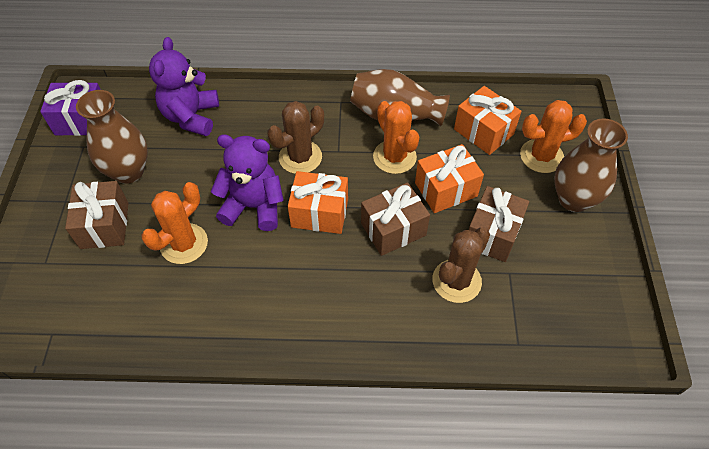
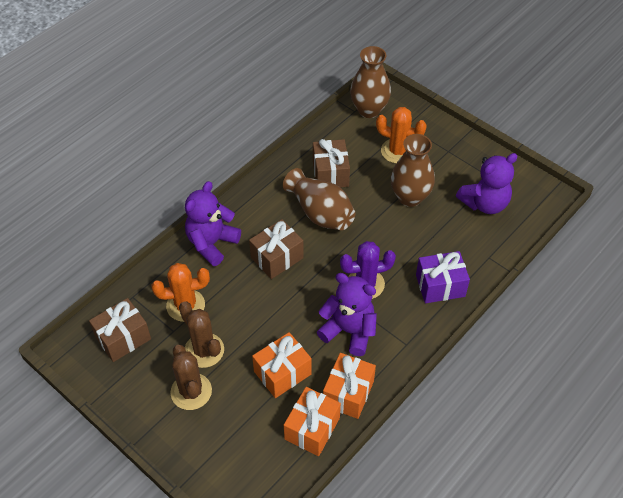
orange cactus: [141,182,208,264] [373,101,419,174] [520,100,587,173] = 3 -> [151,263,210,322] [376,107,427,163] = 2
purple cactus: none = 0 -> [340,241,396,299] = 1
purple teddy bear: [149,37,219,136] [211,134,284,231] = 2 -> [185,181,241,266] [317,273,377,356] [456,153,518,214] = 3

